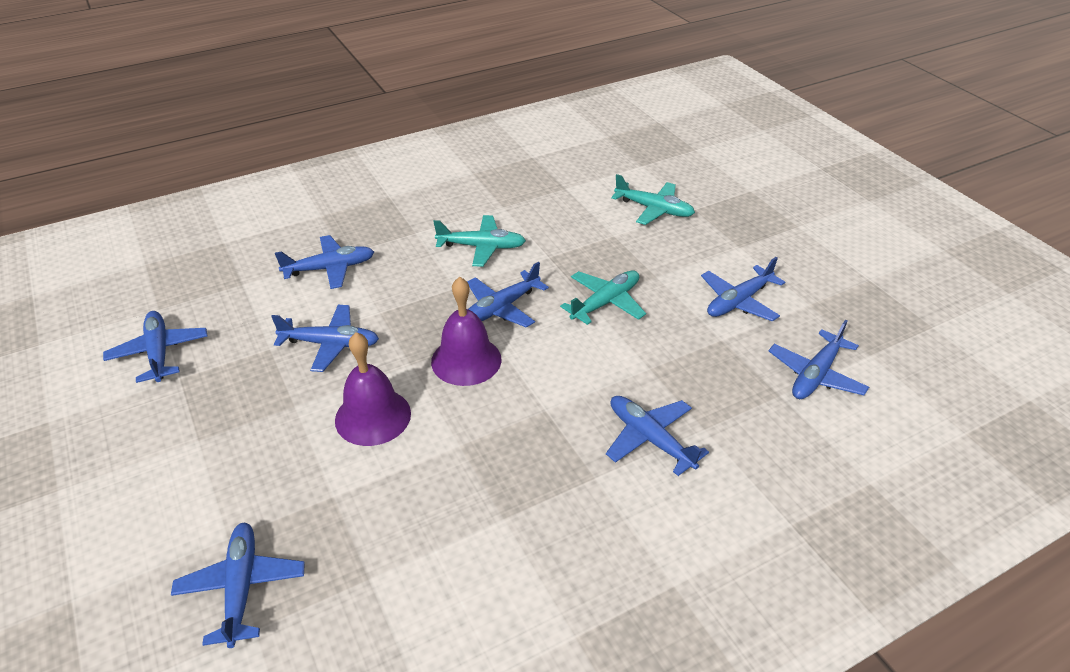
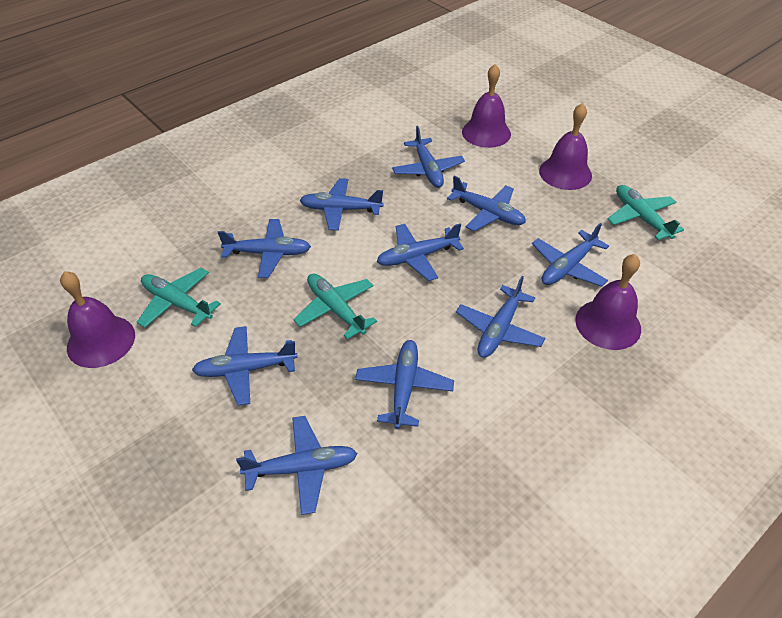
blue plane: [103,311,207,383] [171,523,305,648] [271,305,379,372] [275,235,374,289] [467,262,549,328] [606,396,709,476] [701,257,785,321] [769,320,869,399] = 8 -> [192,326,298,406] [218,219,311,278] [236,416,358,515] [299,178,383,231] [355,340,454,429] [377,224,464,281] [392,126,465,188] [447,176,526,231] [456,276,545,358] [532,223,609,287] = 10
purple bell: [335,332,411,446] [431,277,502,386] = 2 -> [60,271,135,368] [462,64,511,148] [539,103,592,190] [575,254,641,350] = 4

